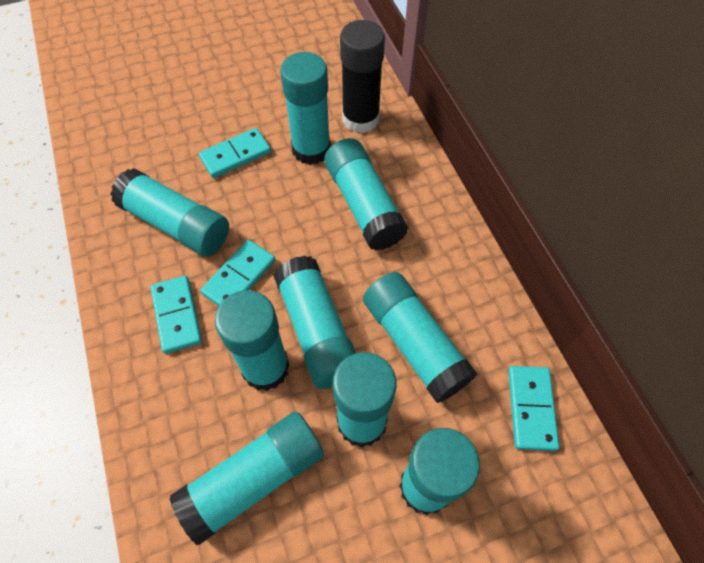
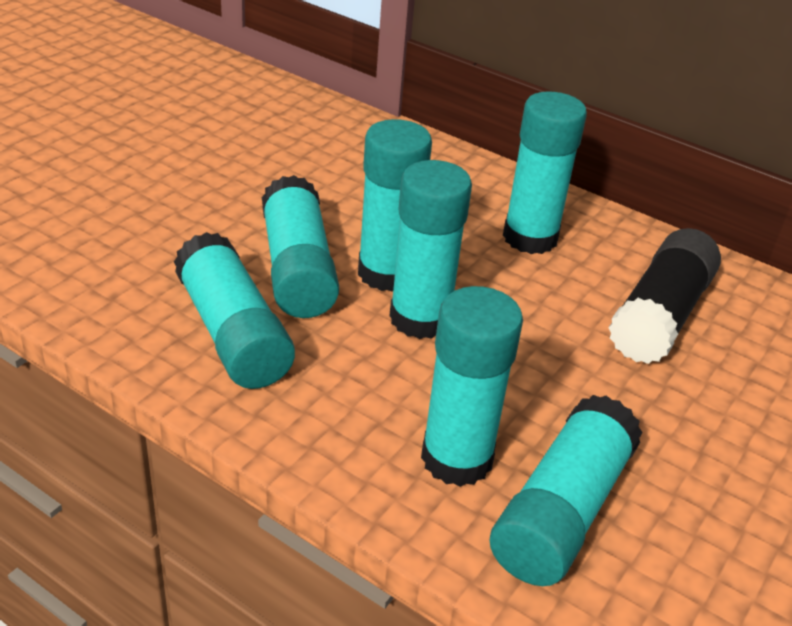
turquoise domino: [150,276,202,354] [199,128,271,178] [200,240,276,306] [508,366,559,451] = 4 -> none = 0
turquoise glue stick: [110,168,229,256] [169,411,324,545] [215,290,290,391] [273,256,356,389] [280,52,331,165] [324,138,408,250] [333,352,396,448] [363,272,477,403] [400,428,480,515] = 9 -> [174,232,295,389] [262,175,339,318] [358,119,432,292] [389,160,472,339] [421,286,523,487] [490,395,643,586] [503,91,587,254] = 7

